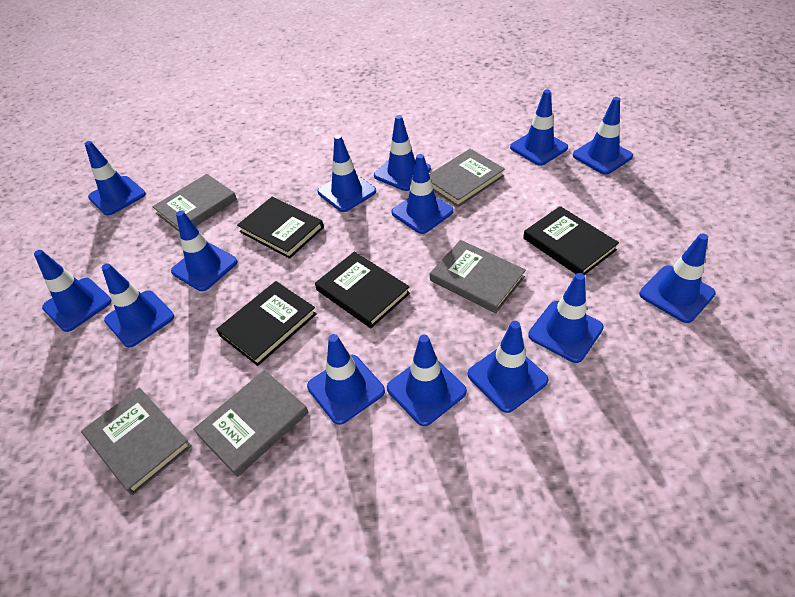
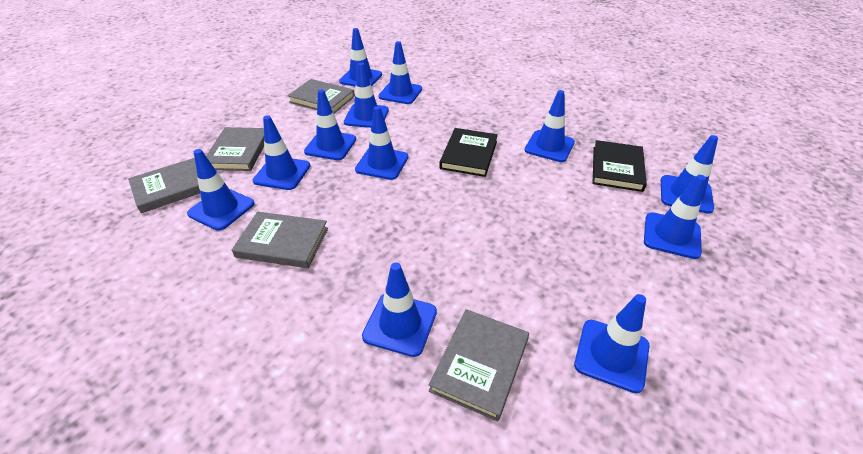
black book: [216,281,317,366] [237,197,324,259] [315,251,410,328] [523,206,619,275] = 4 -> [439,128,498,177] [593,140,647,192] = 2
blue traffic cone: [34,250,111,332] [85,141,146,216] [102,263,174,348] [171,210,237,291] [307,334,385,425] [317,135,376,212] [374,115,431,191] [387,335,467,426] [391,154,454,234] [468,321,549,413] [510,89,568,166] [528,273,604,363] [573,97,633,175] [639,234,716,323] = 14 -> [187,149,255,231] [253,115,310,190] [304,89,356,160] [339,28,382,87] [344,63,389,128] [355,106,408,180] [362,262,437,357] [378,41,422,104] [524,90,575,162] [574,294,649,393] [644,175,706,259] [661,135,718,214] = 12

